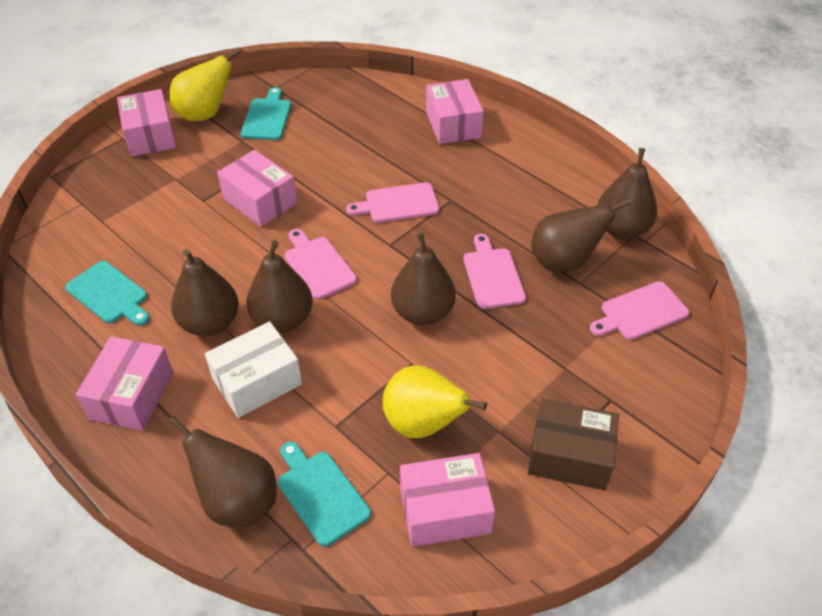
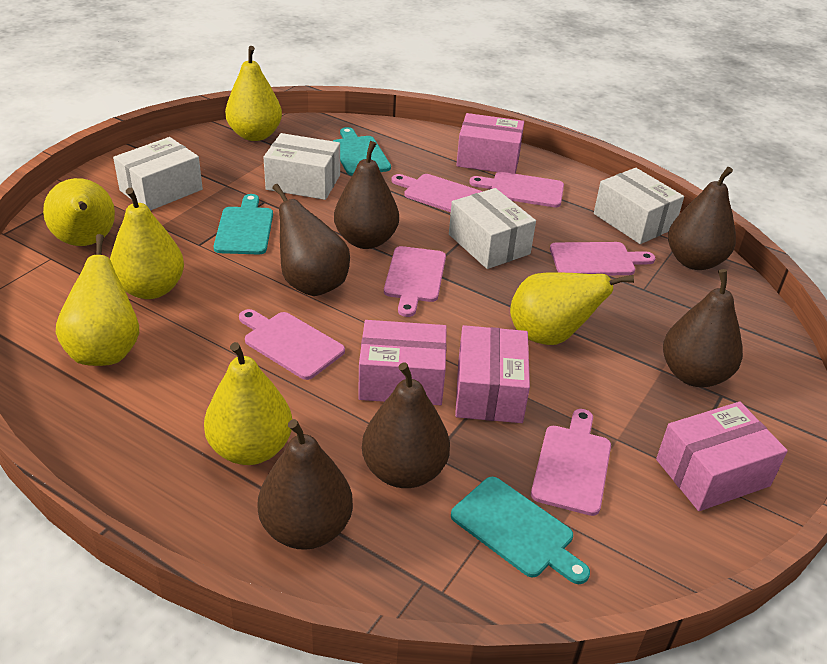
brown box: [528,399,619,490] = 1 -> none = 0
pink box: [76,336,173,431] [117,89,176,157] [217,150,297,227] [400,453,495,547] [426,79,484,144] = 5 -> [358,320,447,405] [455,325,530,423] [456,113,524,174] [656,402,788,511] = 4
pink cutting board: [284,229,357,299] [346,182,439,223] [463,234,526,309] [590,281,689,340] = 4 -> [239,309,345,380] [384,246,446,317] [392,174,483,212] [469,172,564,207] [531,409,611,516] [550,242,656,276] = 6
white box: [205,321,302,418] = 1 -> [113,137,203,211] [263,133,340,200] [449,188,536,269] [594,168,684,244] = 4
yellow pear: [170,48,242,121] [383,365,487,438] = 2 -> [43,178,115,246] [56,234,139,366] [110,188,184,299] [204,342,292,465] [225,46,282,141] [510,273,634,345] = 6

